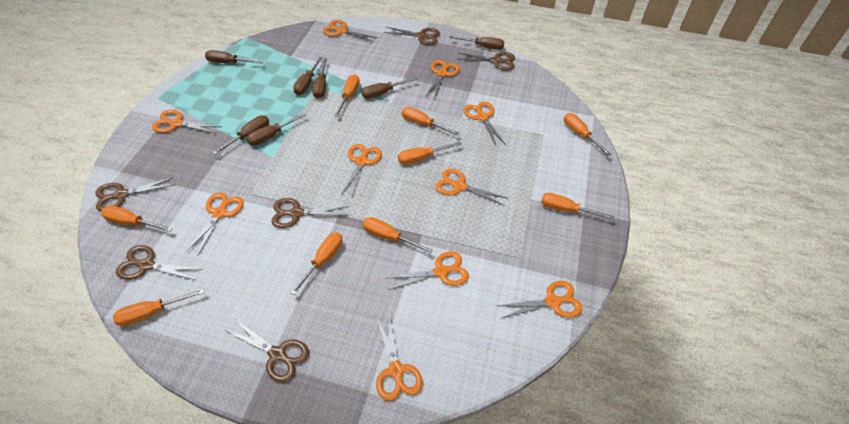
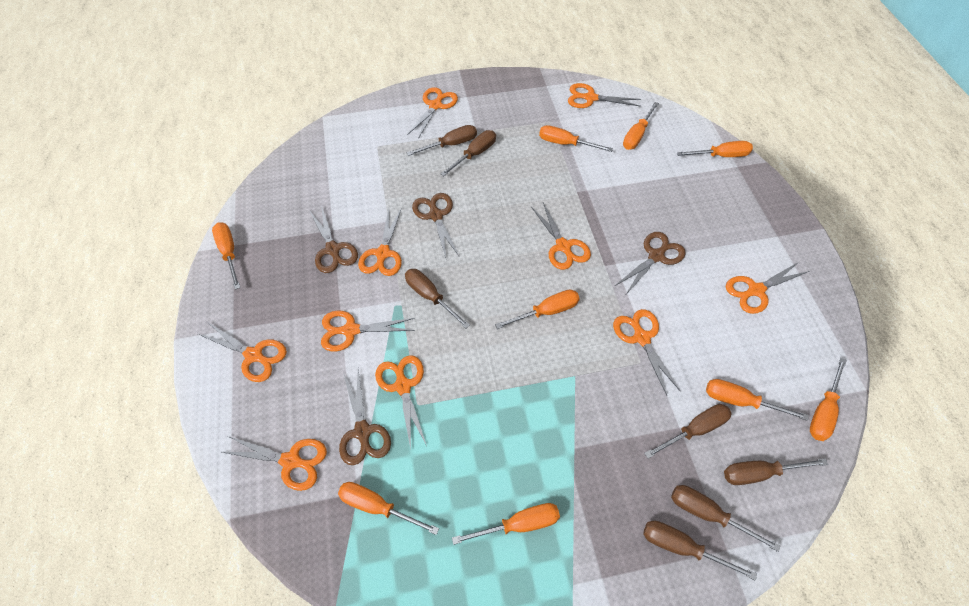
brown scissors: [95,177,175,211] [116,245,203,280] [225,319,309,382] [271,198,349,228] [383,27,440,45] [459,52,515,71] = 6 -> [309,205,358,273] [339,369,391,465] [412,193,459,258] [615,232,686,294] = 4

